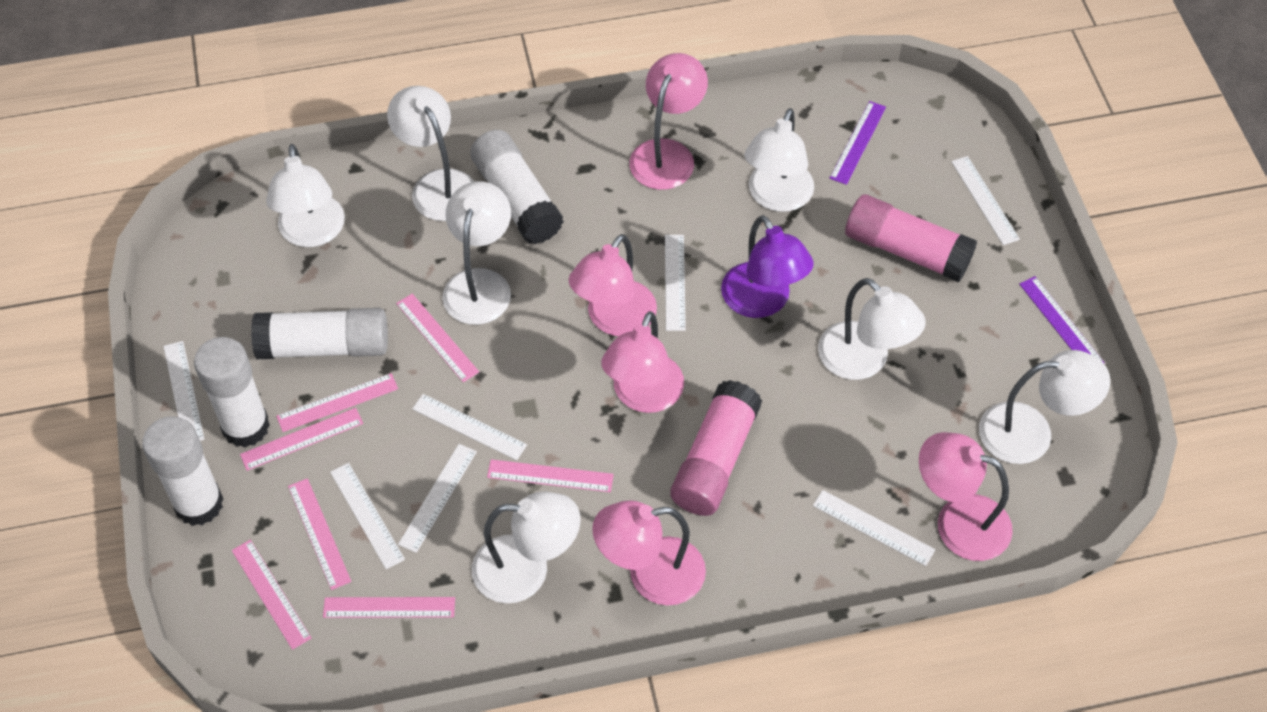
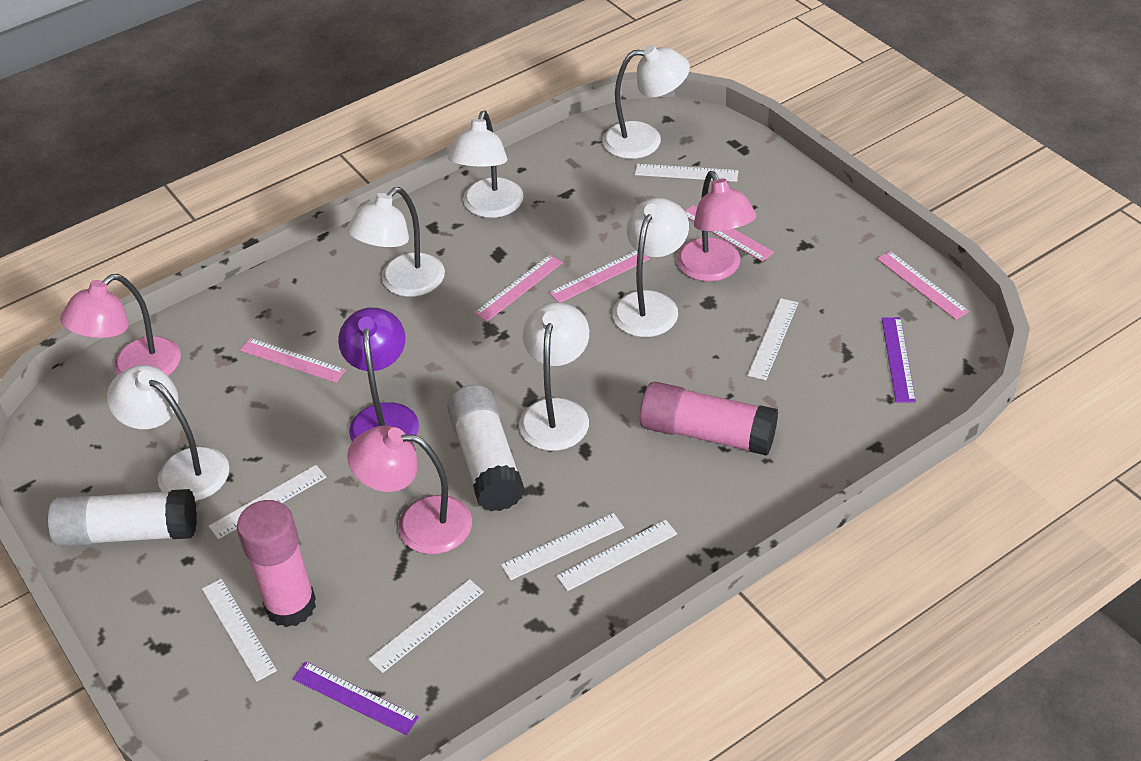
pink lamp: [569,234,657,336] [592,500,706,606] [601,311,684,413] [629,53,708,190] [919,432,1013,561] = 5 -> [60,274,181,376] [347,425,472,554] [677,171,756,281] = 3
pink ruler: [232,540,311,650] [240,408,363,471] [276,373,398,432] [288,478,351,590] [323,597,455,618] [396,294,479,382] [487,459,614,492] = 7 -> [240,338,346,383] [474,255,563,321] [549,251,650,302] [685,205,774,262] [877,251,969,320] = 5
white glue stick: [142,416,223,526] [194,337,270,448] [251,308,388,359] [470,130,564,244] = 4 -> [48,489,197,547] [447,385,525,511] = 2
white lamp: [266,144,345,247] [387,86,474,221] [442,181,511,325] [472,492,581,603] [744,108,814,212] [818,278,926,380] [979,350,1110,464] = 7 -> [107,365,229,501] [347,187,445,297] [448,110,524,218] [519,302,589,451] [603,45,690,159] [613,198,689,337] = 6

